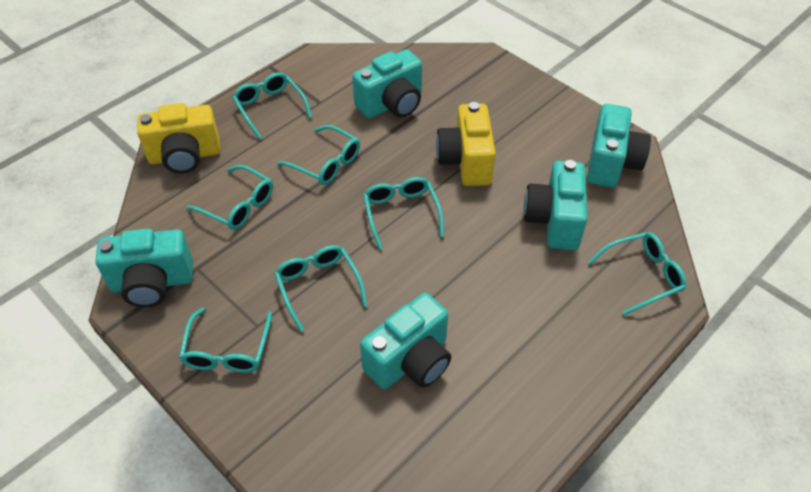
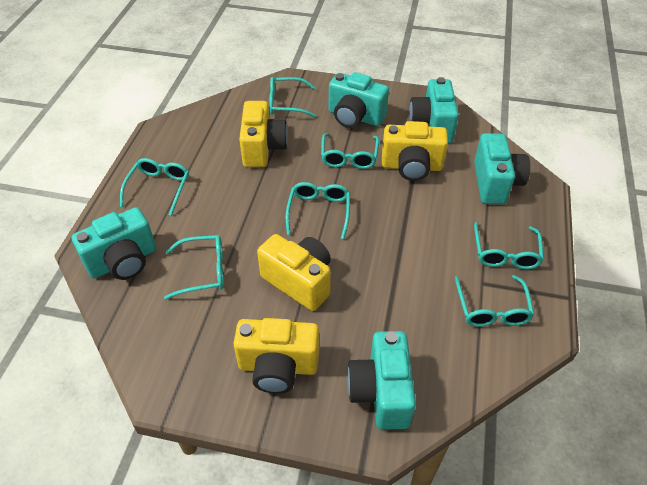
yellow camera: [137,103,220,173] [436,102,496,186] = 2 -> [233,318,319,394] [239,101,288,167] [257,234,331,311] [382,121,448,181] = 4

